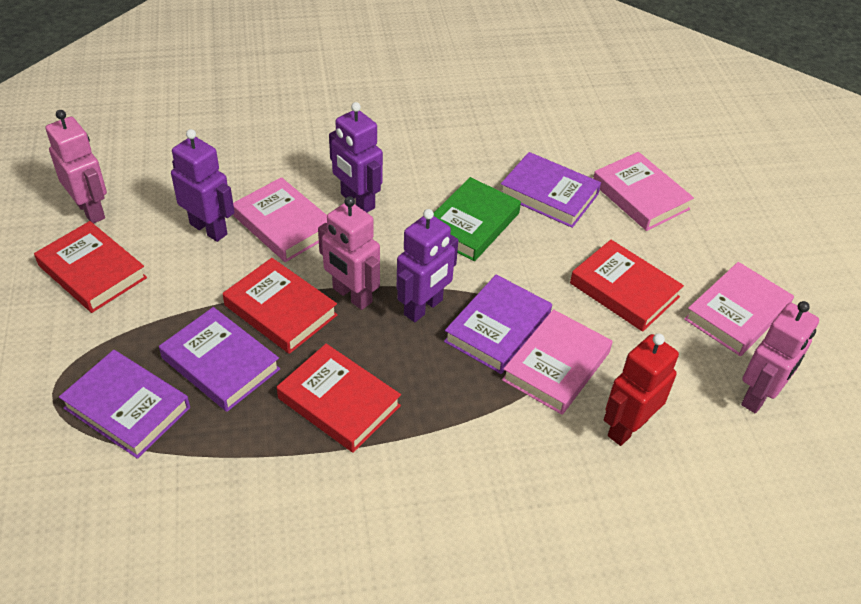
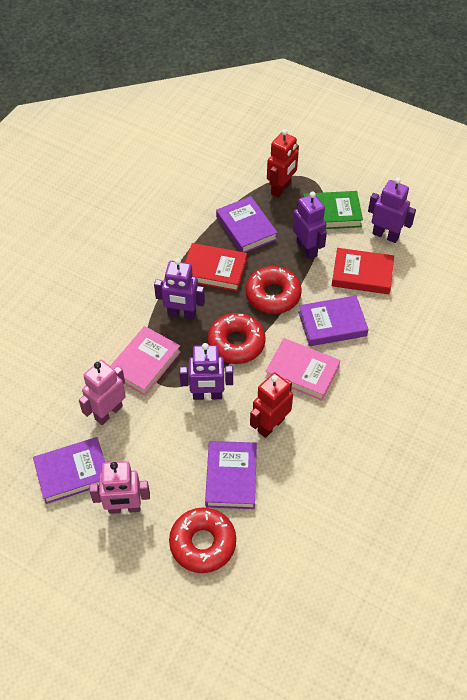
pink book: [233,177,327,262] [502,309,613,415] [593,152,694,231] [684,262,794,356] = 4 -> [110,326,181,396] [265,338,340,401] = 2
pink robot: [45,110,107,224] [318,196,380,310] [741,301,819,413] = 3 -> [79,360,126,425] [89,461,150,514] = 2
purple robot: [171,129,235,242] [329,102,383,212] [397,209,458,322] = 3 -> [154,258,205,320] [179,343,233,400] [293,192,327,260] [368,177,416,243] = 4
red book: [34,221,147,313] [223,258,338,354] [277,343,401,453] [570,240,684,332] = 4 -> [185,243,247,291] [332,248,394,294] = 2
red donut: none = 0 -> [169,507,236,573] [207,313,266,364] [245,266,302,314] = 3
red robot: [604,333,679,446] = 1 -> [250,373,293,438] [267,129,299,197] = 2

